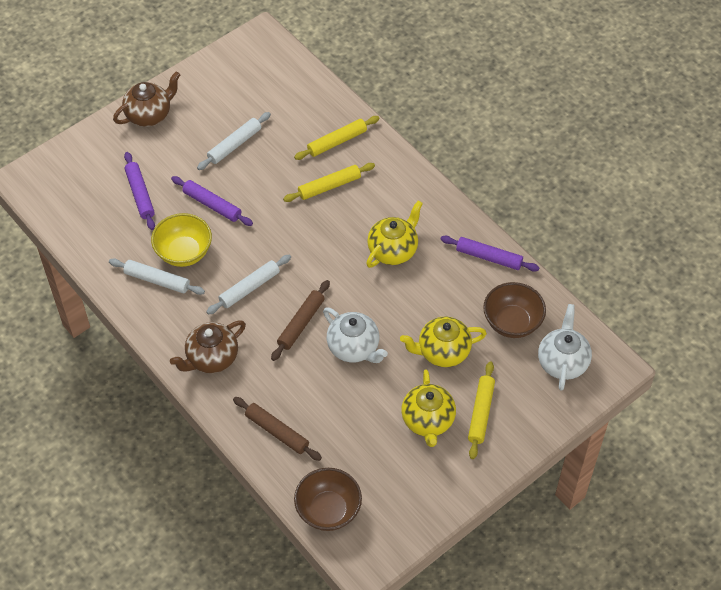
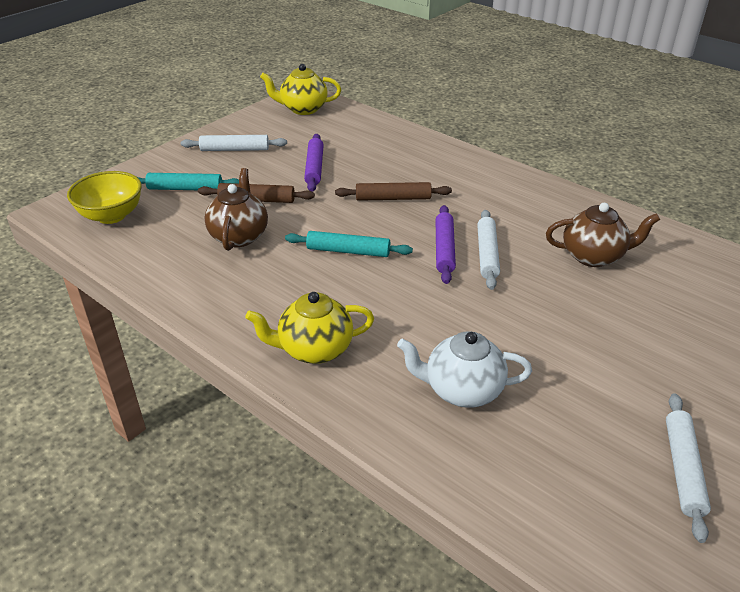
brown bowl: [294,468,362,531] [483,282,546,338] = 2 -> none = 0
purple rolling pin: [124,152,155,230] [171,176,253,226] [440,236,540,272] = 3 -> [304,134,324,192] [436,205,456,284] = 2
turquoise rolling pin: none = 0 -> [137,173,239,190] [285,231,413,257] = 2
white teapot: [323,308,388,363] [538,304,592,391] = 2 -> [397,331,532,408] = 1
yellow rolling pin: [283,163,375,202] [294,116,379,160] [468,362,495,459] = 3 -> none = 0
yellow teapot: [366,201,423,268] [400,316,487,367] [401,369,456,447] = 3 -> [245,292,374,364] [260,64,341,115] = 2

